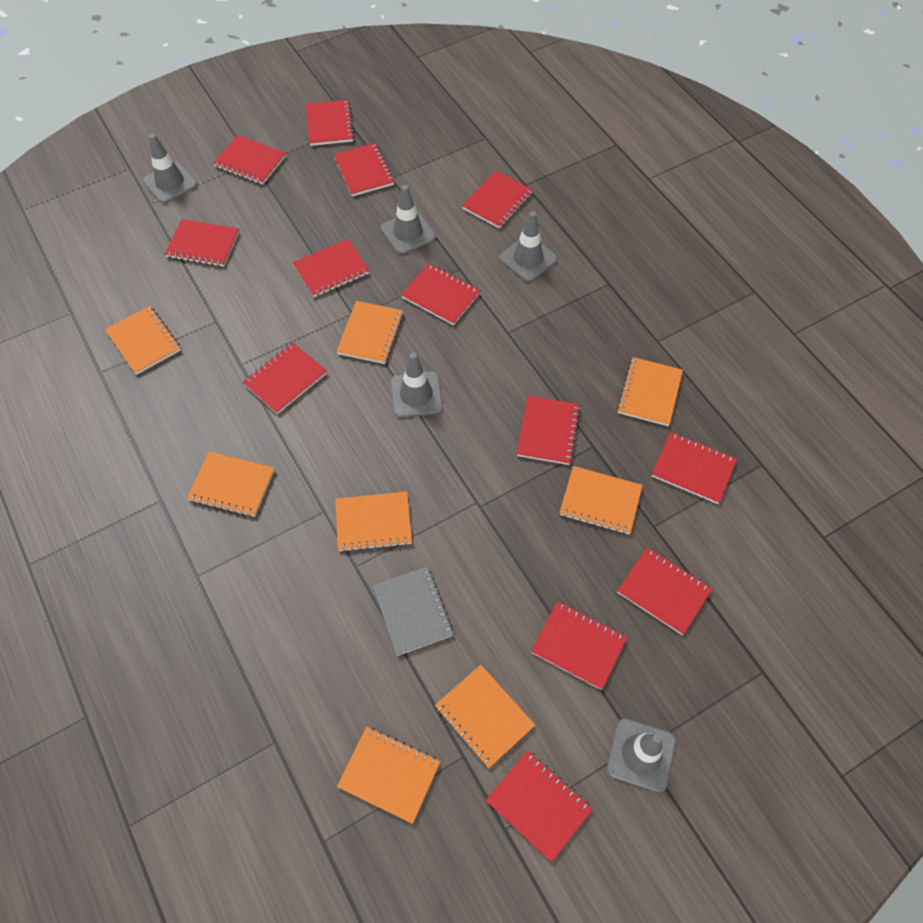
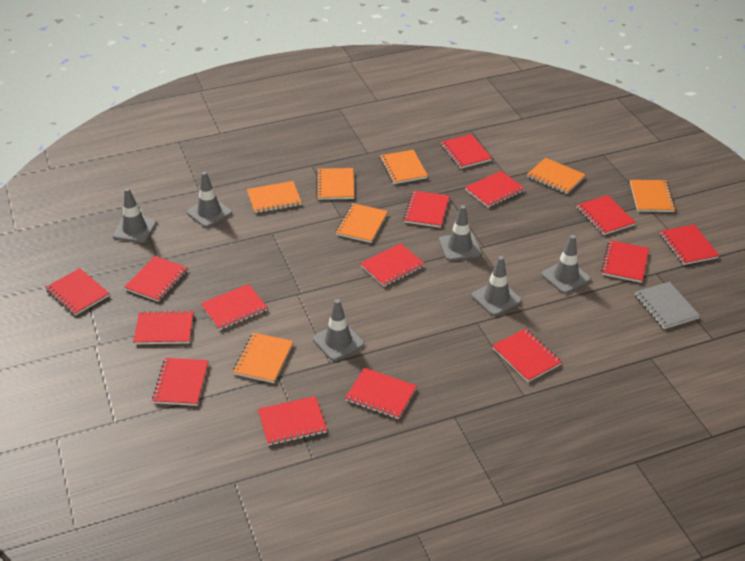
grey traffic cone: [143,134,197,204] [381,185,436,254] [390,352,443,418] [499,211,557,282] [607,718,676,792] = 5 -> [113,188,157,243] [187,172,232,228] [313,299,364,361] [439,205,482,261] [472,256,522,316] [541,235,591,294] = 6
orange notebook: [105,306,181,375] [187,452,275,517] [335,491,412,552] [336,301,404,364] [337,727,441,824] [435,665,535,768] [559,466,643,534] [617,357,683,426] = 8 -> [233,333,293,383] [247,181,302,213] [316,168,354,200] [335,203,388,243] [380,150,428,184] [527,158,586,194] [630,180,676,212] = 7
red notebook: [165,219,239,267] [213,135,286,185] [242,342,327,414] [292,239,369,297] [306,100,354,146] [333,143,394,196] [401,263,481,325] [462,171,533,228] [486,750,593,862] [517,396,581,465] [531,601,628,690] [617,547,713,635] [652,432,737,504] = 13 -> [45,268,110,316] [124,256,188,302] [133,310,194,344] [152,358,209,406] [201,284,268,330] [258,396,327,446] [345,368,417,419] [360,243,425,287] [403,191,450,228] [441,134,492,169] [465,171,525,208] [492,329,562,382] [577,195,636,235] [601,240,649,283] [660,224,720,265] = 15

